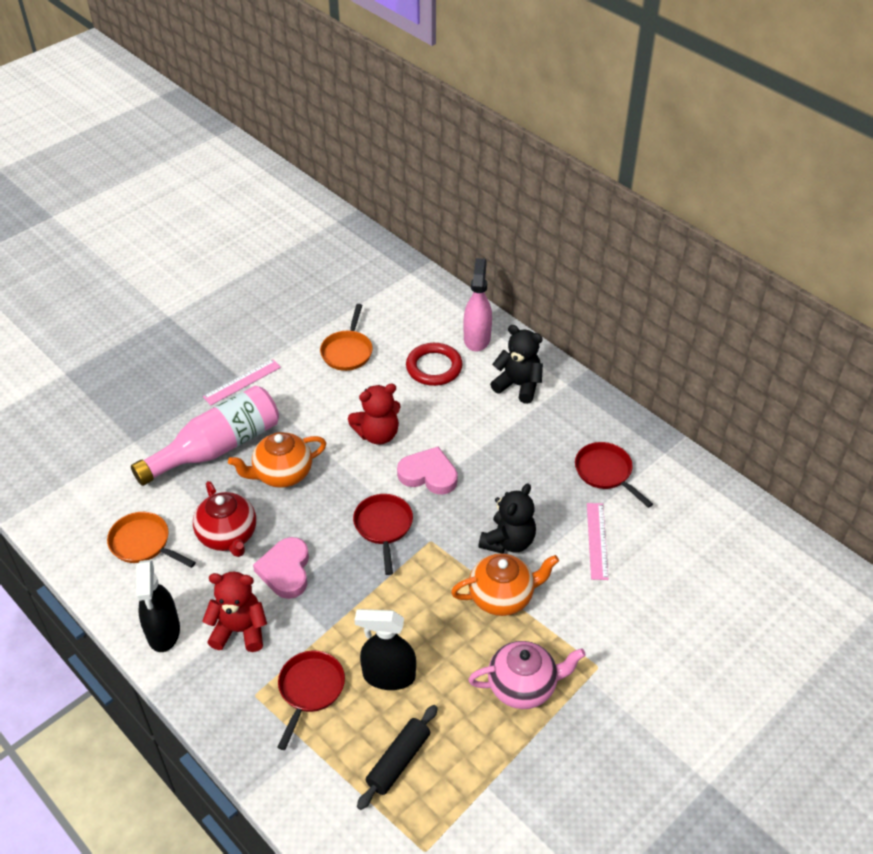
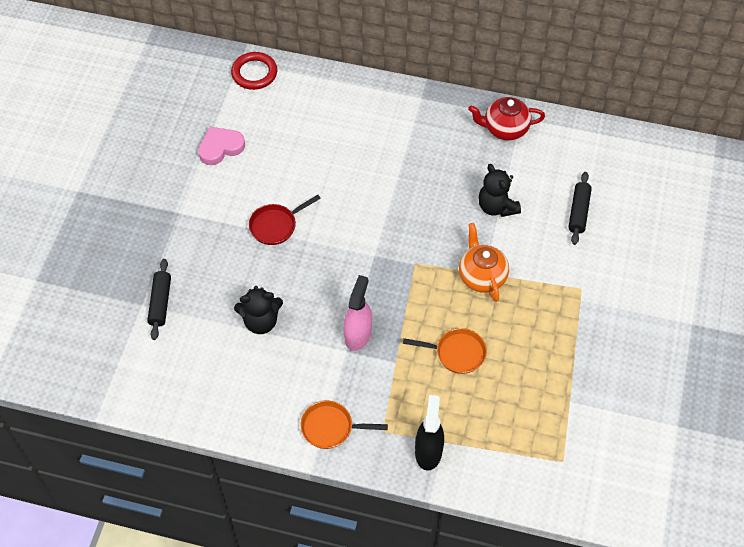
black rolling pin: [357,705,438,810] = 1 -> [147,259,171,340] [568,172,592,245] = 2
black spray bottle: [136,560,180,652] [355,609,416,690] = 2 -> [415,395,444,470] = 1
orange teapot: [228,432,326,488] [451,553,559,616] = 2 -> [459,223,509,302] = 1
pink bottle: [131,386,279,486] = 1 -> none = 0
pink heart: [253,537,309,599] [397,447,458,495] = 2 -> [198,127,245,165] = 1
pink ruler: [203,359,281,405] [587,503,609,580] = 2 -> none = 0
pink teapot: [468,641,586,709] = 1 -> none = 0
red pan: [277,651,345,750] [353,494,413,575] [575,442,653,508] = 3 -> [249,195,321,245] = 1
red teddy bear: [202,572,267,652] [348,384,401,445] = 2 -> none = 0

